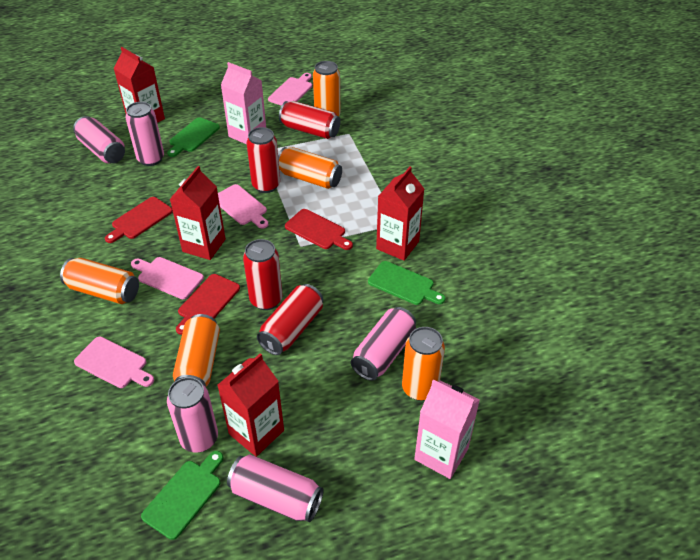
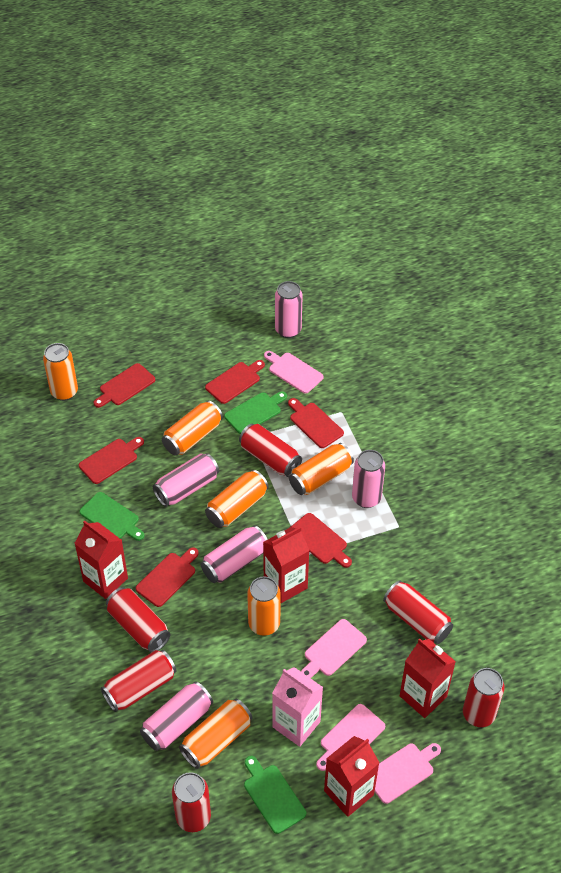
orange can: [60,258,139,304] [173,314,220,387] [278,147,342,189] [313,61,341,116] [402,327,445,401] = 5 -> [43,343,78,401] [162,401,223,456] [179,699,253,769] [205,470,269,528] [247,577,281,636] [289,443,354,495] = 6
pink carton: [221,62,266,145] [414,379,480,479] = 2 -> [272,667,323,747] = 1
red can: [243,239,283,310] [247,127,280,193] [257,284,323,355] [279,101,341,139] = 4 -> [101,650,177,712] [106,587,170,653] [172,772,211,832] [239,424,302,477] [383,580,453,644] [463,668,505,727] = 6
red cutting board: [105,197,173,243] [176,274,240,335] [285,209,353,250] = 3 -> [79,437,144,484] [94,363,155,408] [136,547,199,607] [205,360,265,404] [288,398,344,448] [289,513,352,568] = 6

